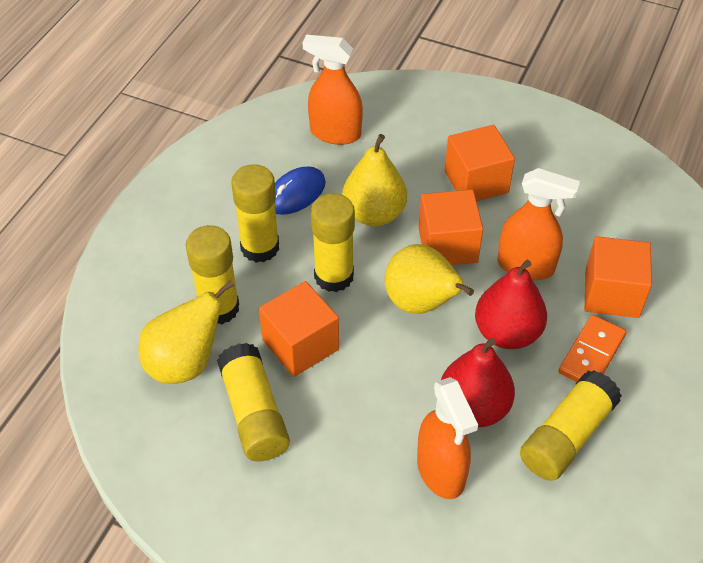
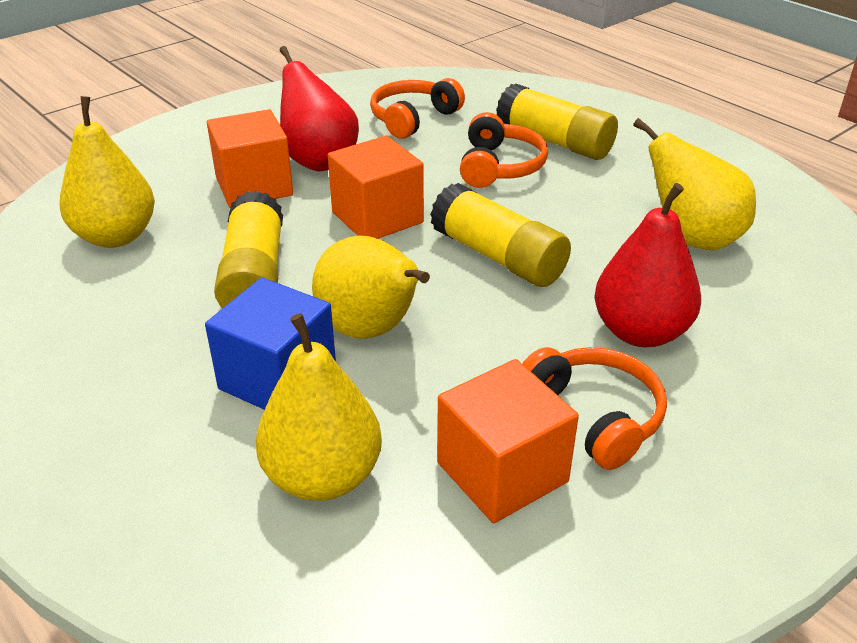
blue cube: none = 0 -> [205,277,336,410] = 1
blue mouse: [275,166,326,215] = 1 -> none = 0
orange cube: [259,281,339,377] [419,190,483,265] [445,125,515,201] [585,236,652,318] = 4 -> [207,109,293,208] [328,135,424,239] [437,359,579,523] = 3
orange domino: [558,315,626,382] = 1 -> none = 0
orange headphones: none = 0 -> [370,78,465,139] [460,112,548,188] [522,347,667,470] = 3
orange spray bottle: [302,35,363,145] [417,377,478,499] [498,168,580,280] = 3 -> none = 0
yellow glue stick: [186,225,239,324] [217,343,290,461] [231,164,279,263] [311,193,355,292] [520,370,622,481] = 5 -> [214,191,283,308] [430,183,571,287] [496,84,618,160] = 3
yellow pear: [138,280,235,384] [342,134,407,226] [385,244,474,314] = 3 -> [60,96,155,248] [256,313,382,501] [312,236,430,339] [633,118,756,250] = 4

